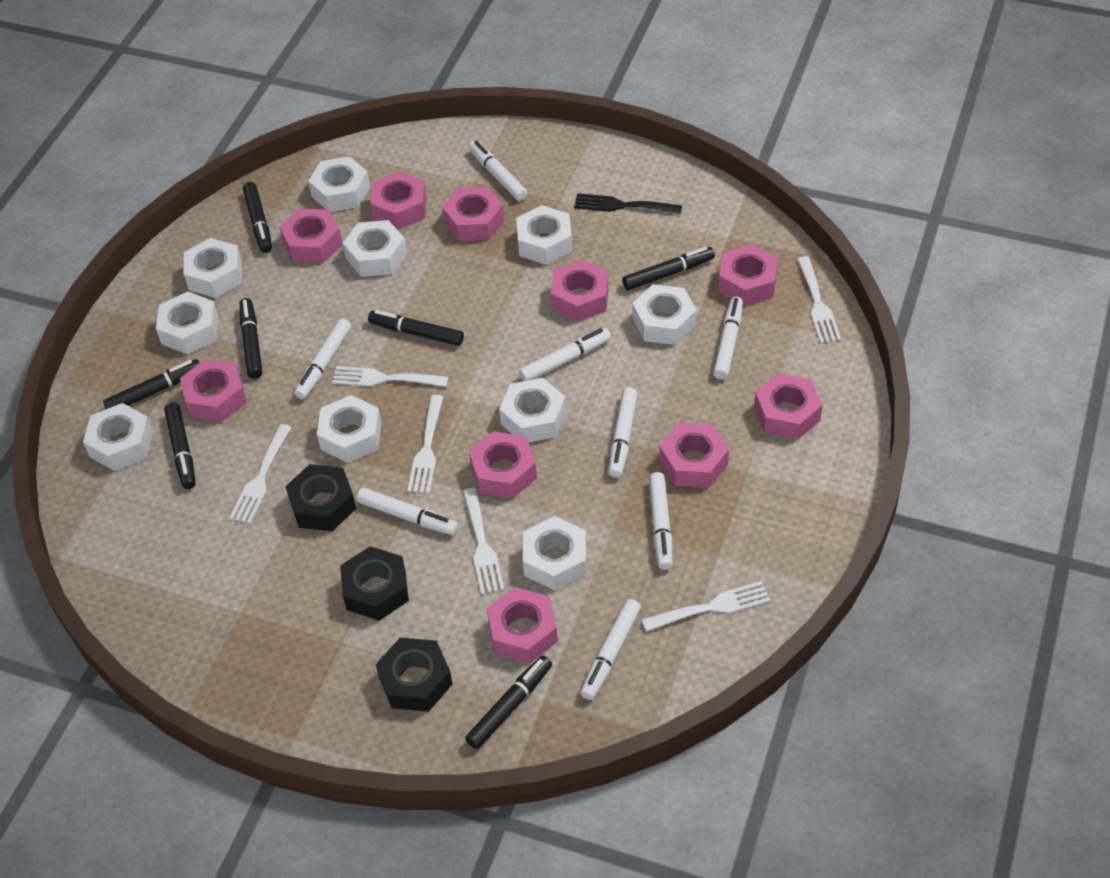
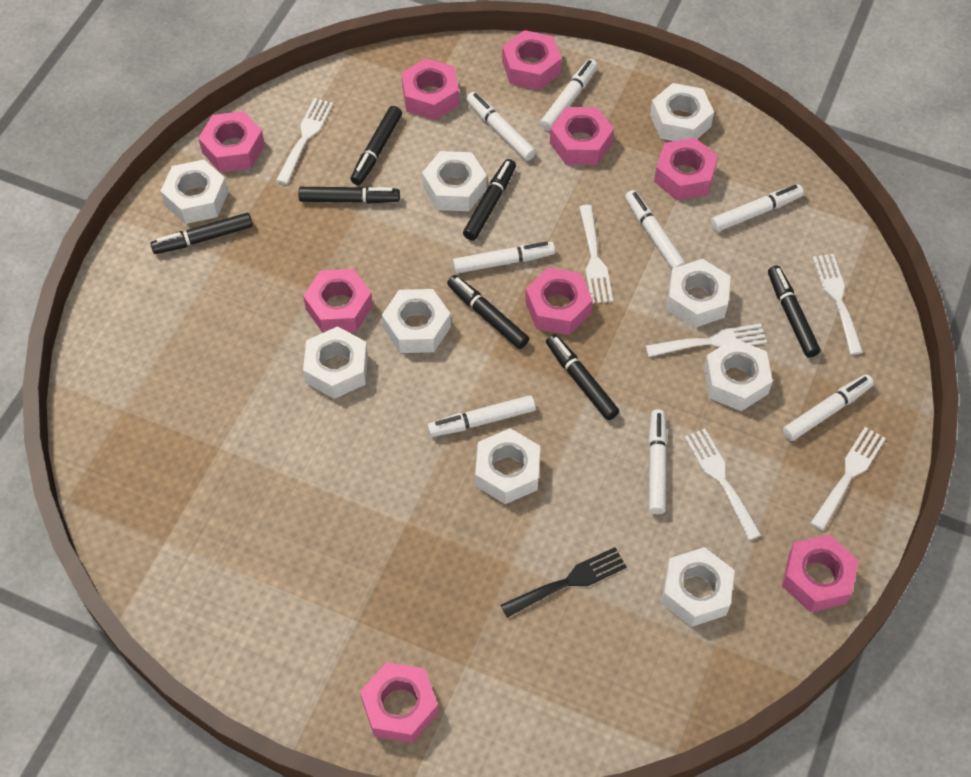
black nut: [285,464,356,531] [340,546,409,621] [376,638,452,712] = 3 -> none = 0
pink nut: [180,359,247,422] [279,208,343,263] [370,171,426,230] [442,187,504,241] [469,431,537,499] [487,587,558,663] [551,260,609,322] [659,423,729,488] [719,244,778,306] [754,373,822,440] = 10 -> [198,111,265,172] [303,269,373,333] [360,662,439,743] [401,58,459,120] [502,30,562,90] [525,268,593,335] [550,107,614,165] [654,138,718,201] [782,535,859,612] = 9
white nut: [83,403,153,471] [156,292,219,354] [184,238,242,298] [308,156,370,212] [317,395,382,463] [343,220,407,277] [499,378,566,443] [516,205,572,265] [523,516,586,590] [632,284,697,345] = 10 -> [160,159,228,224] [303,326,368,399] [382,289,451,353] [422,151,487,211] [475,428,540,504] [650,83,714,141] [662,547,735,627] [666,259,731,328] [704,339,773,411] = 9

